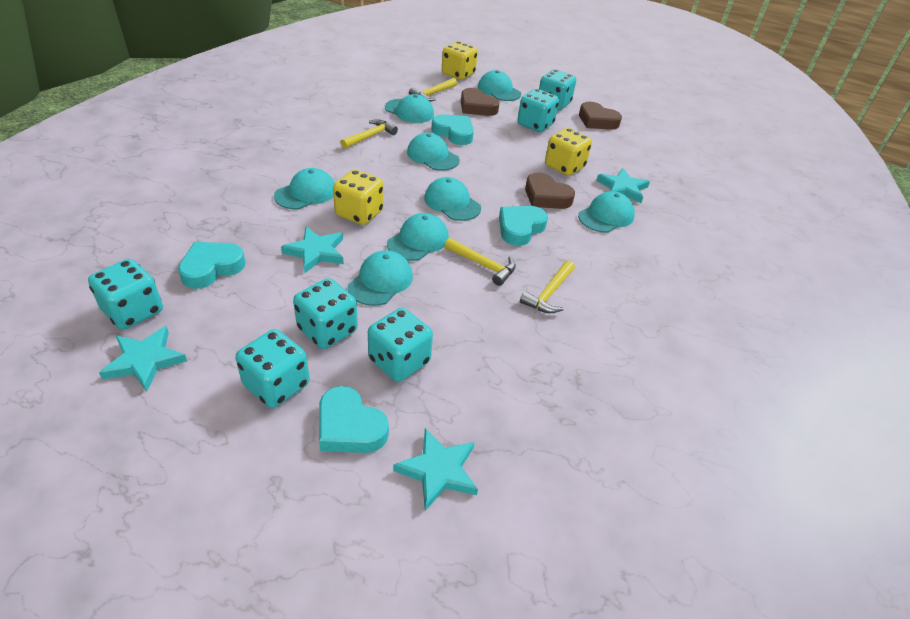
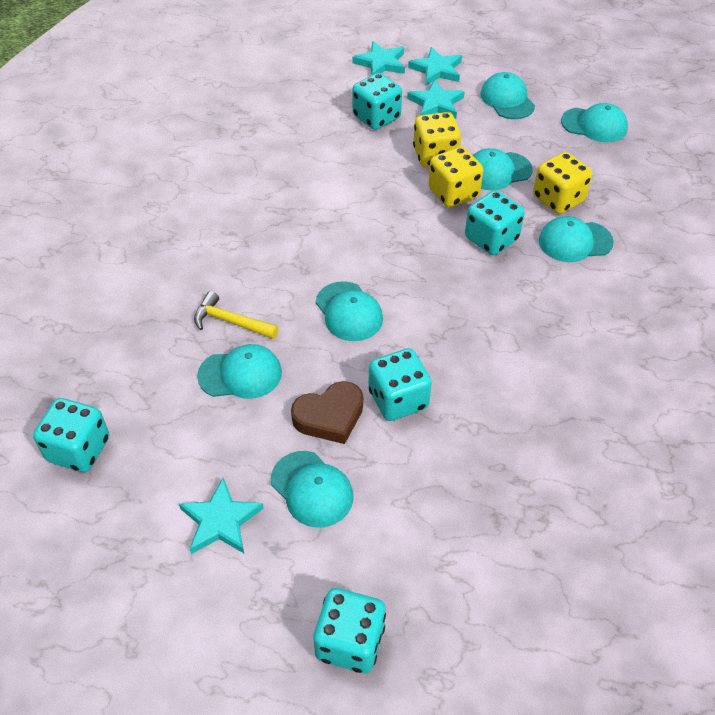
brown heart: [461,88,500,116] [525,172,575,209] [579,102,622,130] = 3 -> [291,381,363,444] = 1
turquoise cap: [274,168,335,209] [348,250,413,306] [385,94,434,123] [387,213,449,261] [407,133,460,171] [424,177,481,221] [478,70,521,101] [578,191,635,233] = 8 -> [197,344,282,399] [271,451,353,528] [316,281,383,341] [473,148,533,190] [480,72,535,119] [539,216,614,262] [561,103,628,142] = 7
turquoise dice: [88,259,163,330] [236,329,310,408] [293,278,358,349] [368,308,433,382] [517,89,559,132] [539,70,576,110] = 6 -> [33,398,109,472] [314,588,386,673] [352,73,402,130] [369,348,432,421] [465,190,525,255] = 5
turquoise heart: [178,242,245,289] [319,386,389,453] [431,114,474,145] [499,206,548,246] = 4 -> none = 0
yellow hammer: [340,119,398,149] [409,78,457,101] [445,238,516,286] [520,260,575,313] = 4 -> [194,291,279,339] = 1

